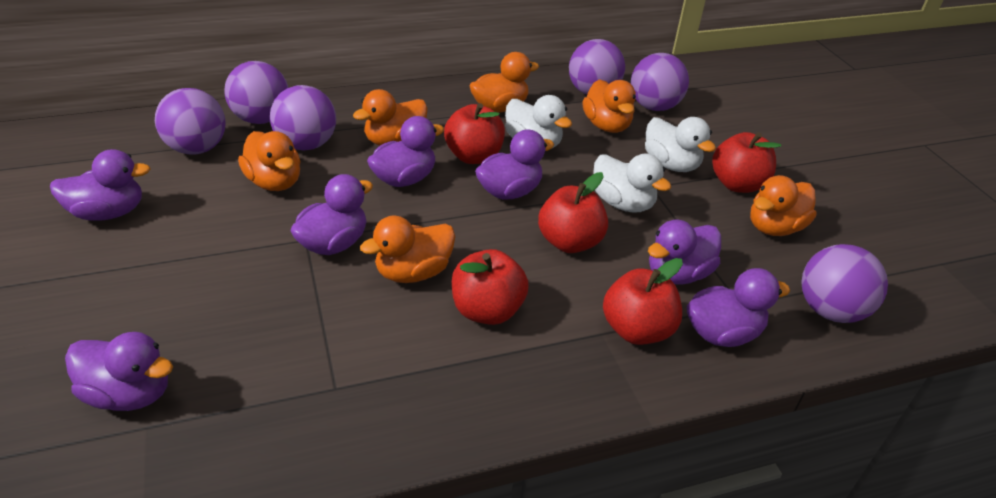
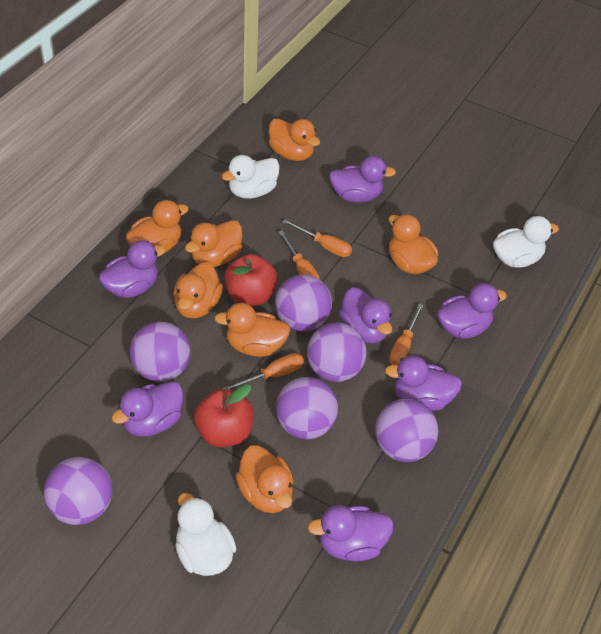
orange duck: [238,131,301,191] [353,89,428,145] [360,216,455,283] [470,52,539,113] [582,79,636,133] [750,175,817,236] = 6 -> [125,200,188,253] [173,262,223,318] [185,220,243,267] [214,303,291,357] [235,445,293,513] [269,118,320,161] [389,215,438,274] = 7
orange screwdriver: none = 0 -> [222,353,304,390] [278,231,319,279] [282,219,352,257] [389,304,424,365] = 4
red apple: [444,103,505,164] [452,249,529,325] [538,172,608,253] [603,258,683,345] [712,132,781,193] = 5 -> [194,384,254,447] [224,254,278,306] = 2

